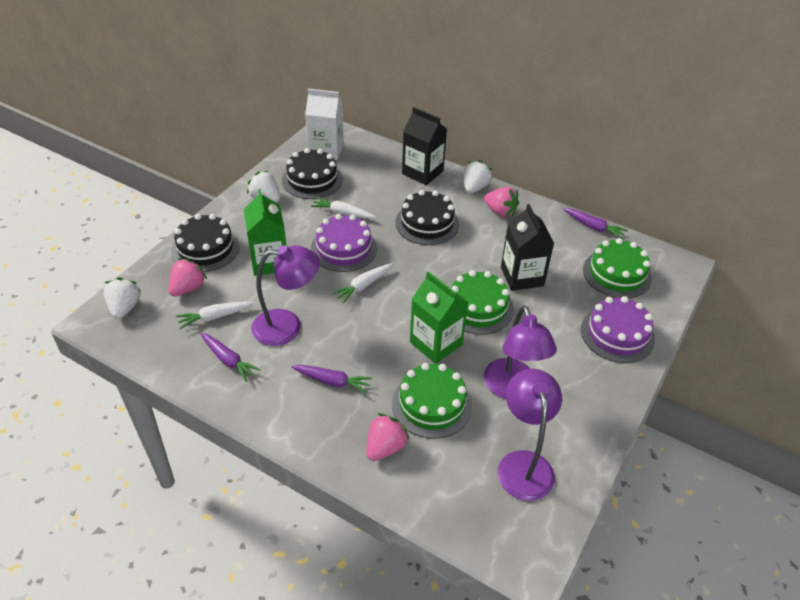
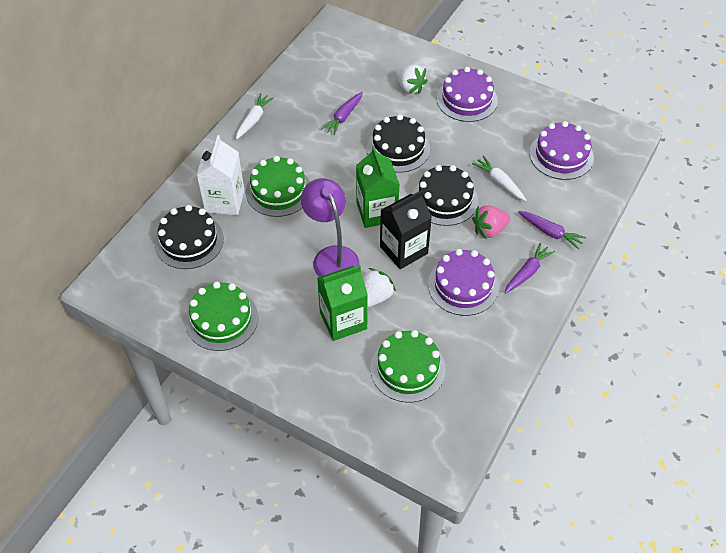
black carton: [402,107,447,185] [501,204,554,291] = 2 -> [380,190,432,269] = 1
pink strawberry: [168,258,207,297] [366,413,410,461] [484,187,519,217] = 3 -> [472,205,511,239] = 1
purple cake: [311,214,377,272] [581,296,655,363] = 2 -> [428,249,499,316] [437,67,498,122] [529,121,594,180] = 3
purple lamp: [251,245,320,346] [484,305,557,399] [498,369,562,501] = 3 -> [301,178,360,277] = 1
white carrot: [176,301,255,329] [311,197,376,219] [332,263,393,304] = 3 -> [236,93,274,139] [472,156,526,201] = 2
white strawberry: [103,278,142,319] [247,171,280,203] [463,160,492,193] = 3 -> [363,268,396,308] [396,65,428,94] = 2

